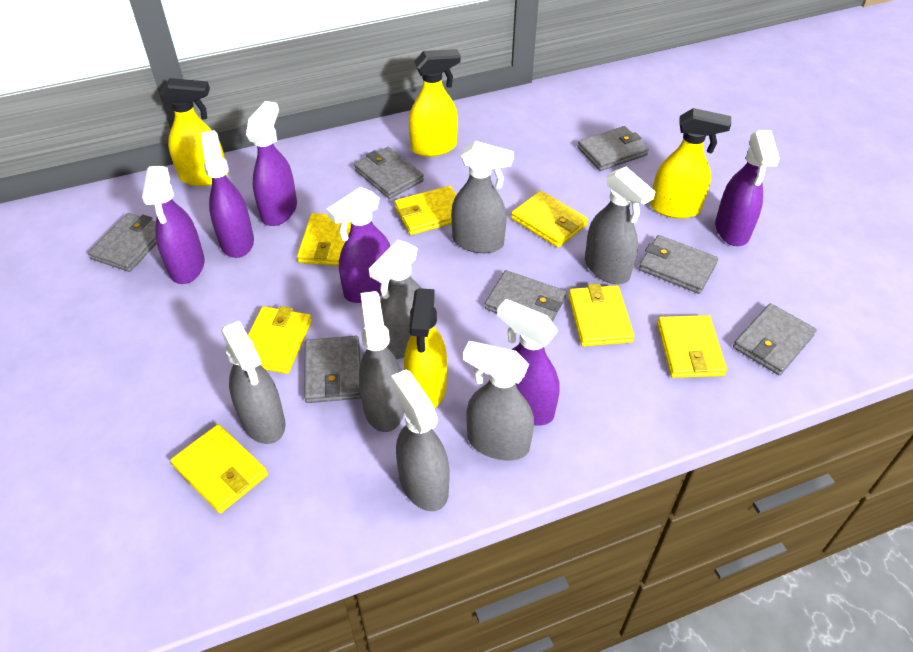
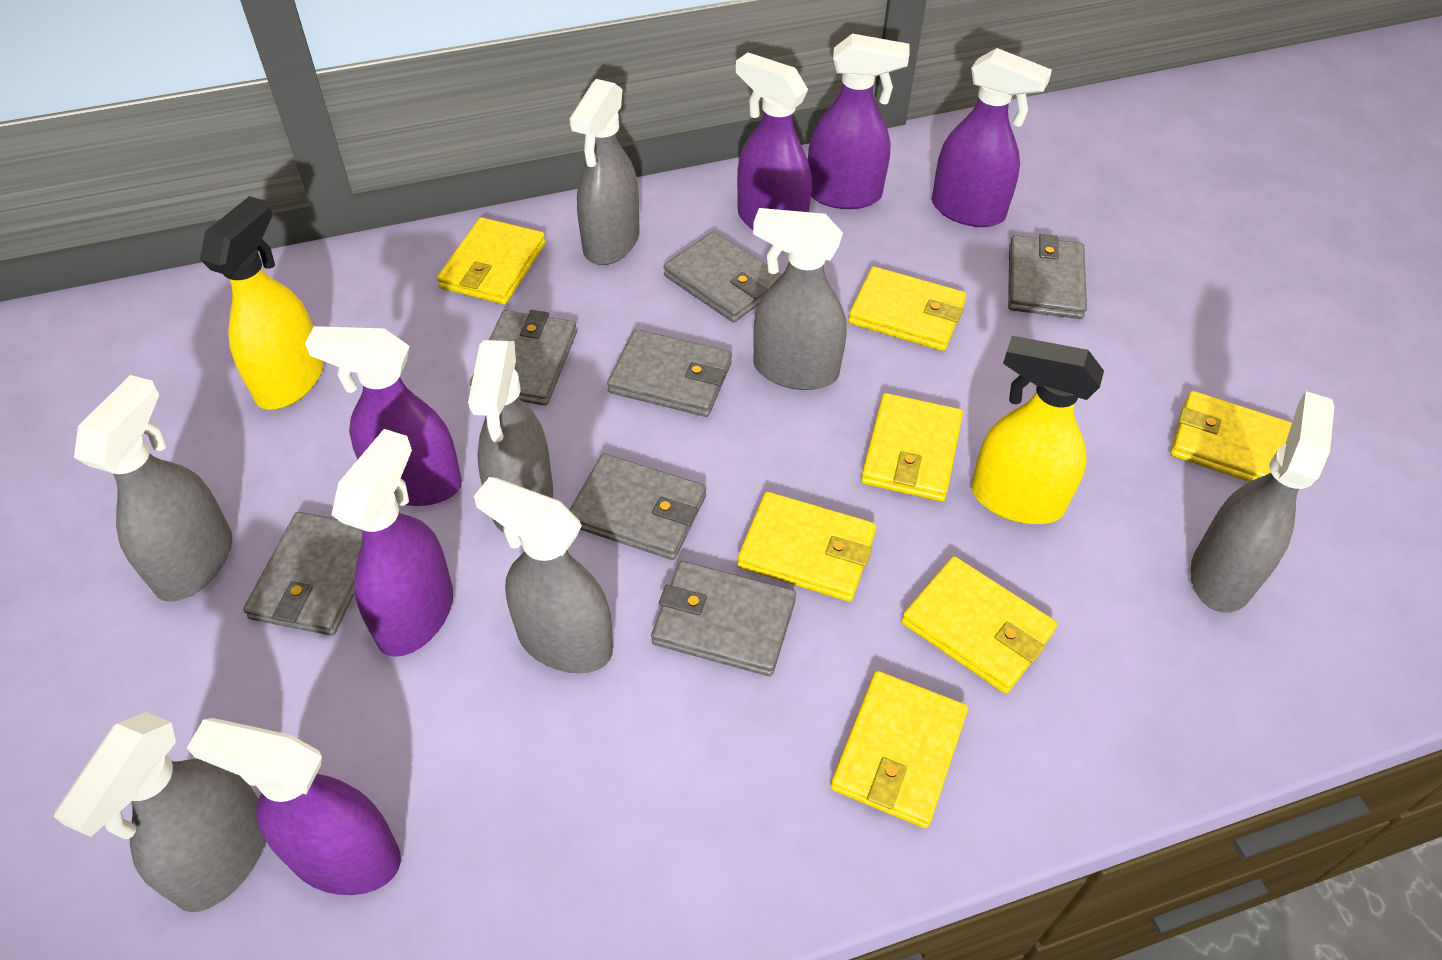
yellow spray bottle: [160,78,228,186] [404,288,447,408] [409,49,460,157] [650,108,731,219] = 4 -> [200,196,324,410] [971,336,1104,524] = 2

